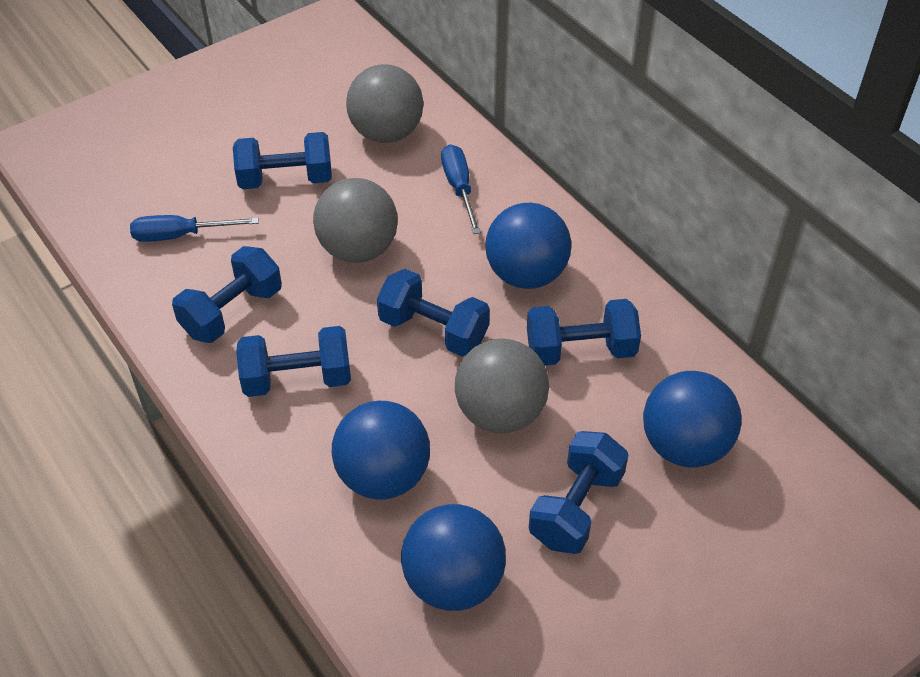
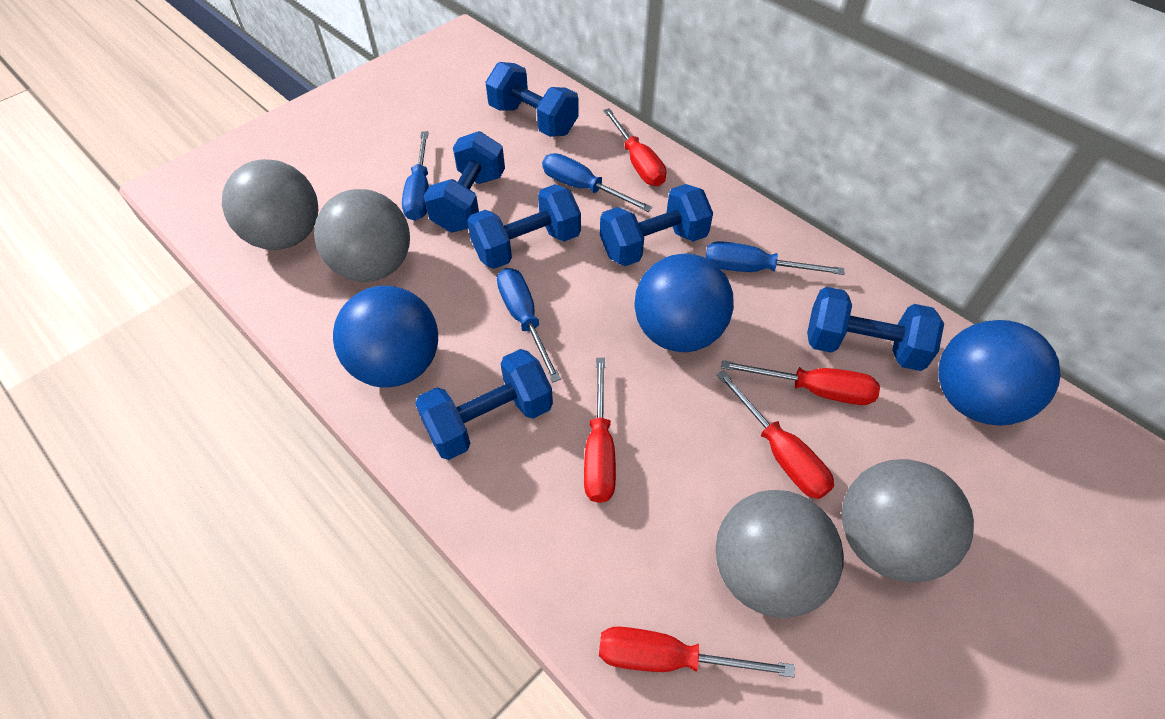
blue ball: [332,401,430,500] [401,504,506,611] [485,203,571,289] [643,371,741,467] = 4 -> [333,286,438,387] [634,253,734,352] [938,320,1061,426] = 3
blue screwdriver: [130,215,259,242] [441,144,481,234] = 2 -> [402,131,429,221] [497,268,561,383] [542,153,652,212] [706,241,845,275] = 4
grey ball: [313,178,398,263] [346,64,423,143] [455,338,549,433] = 3 -> [222,159,318,250] [314,189,410,282] [716,490,844,618] [842,459,974,583] = 4
red screwdriver: none = 0 -> [584,358,616,503] [599,627,795,678] [603,108,666,186] [717,370,834,499] [721,360,880,405] = 5

